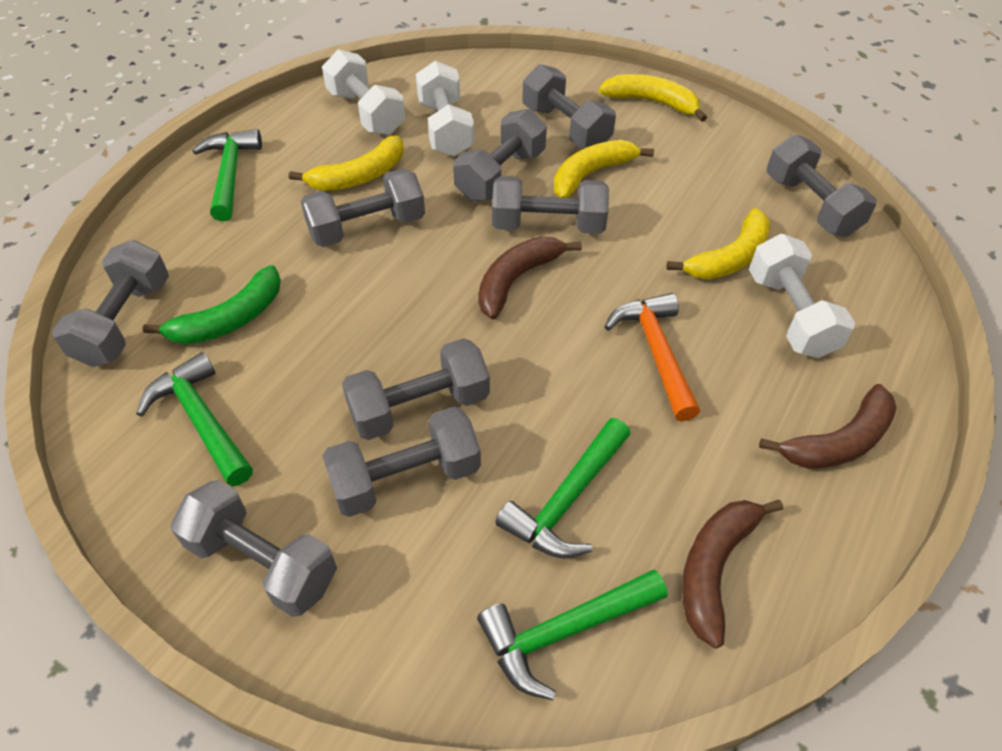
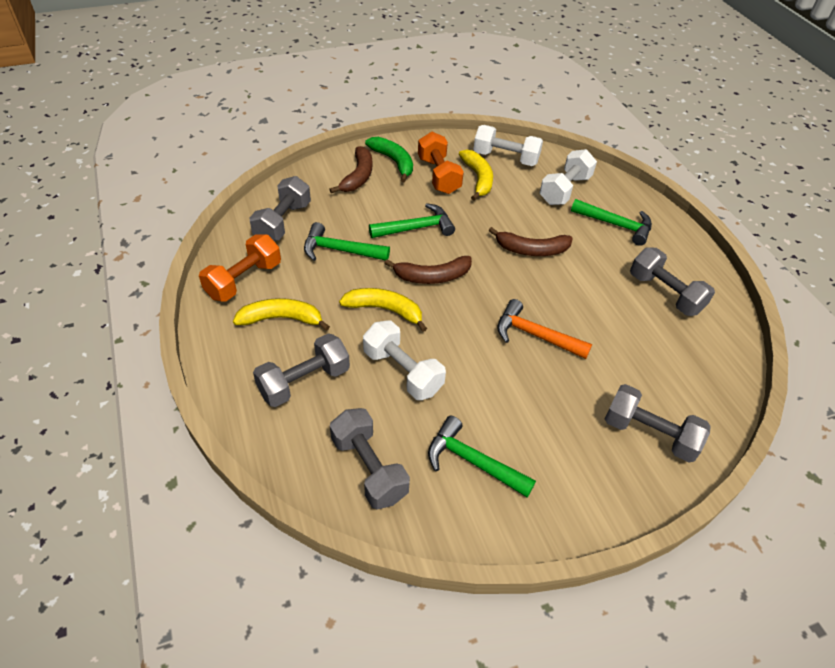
grey dumbbell: [52,240,169,367] [170,480,337,617] [301,169,425,247] [322,407,481,517] [342,338,490,440] [453,109,547,201] [492,176,609,234] [522,64,616,149] [767,134,876,237] = 9 -> [249,176,311,241] [253,333,350,407] [330,408,410,510] [605,384,711,463] [630,247,715,316] = 5
orange dumbbell: none = 0 -> [199,234,281,301] [418,132,464,194] = 2
yellow banana: [289,135,404,191] [554,140,654,198] [599,74,707,122] [667,208,771,279] = 4 -> [233,298,330,331] [339,288,427,332] [459,150,493,200] = 3

